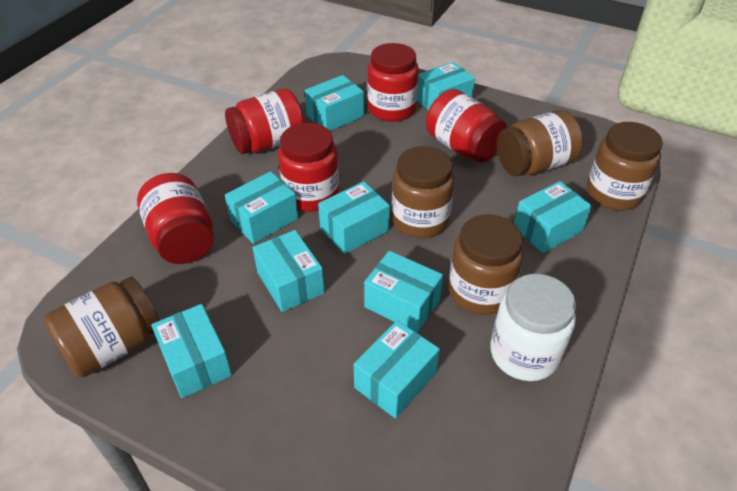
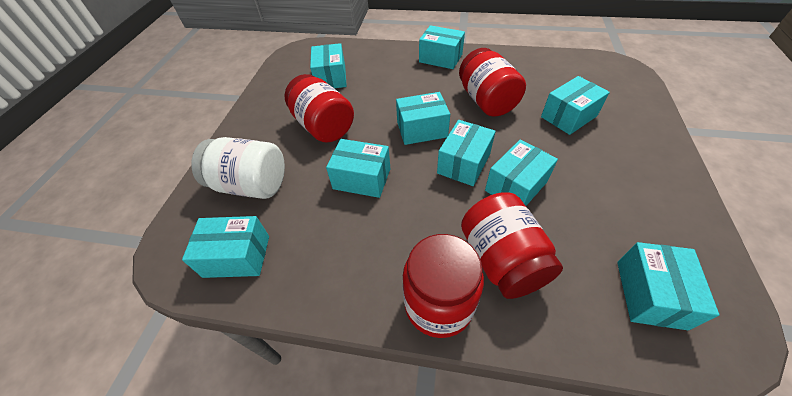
brown jar: [44,276,160,378] [391,146,455,238] [449,214,524,315] [497,110,583,176] [587,122,663,210] = 5 -> none = 0
red jar: [137,173,214,264] [225,88,305,154] [278,123,339,212] [367,43,419,122] [426,89,507,163] = 5 -> [285,74,354,143] [403,234,484,338] [459,48,526,117] [461,192,563,299] = 4

